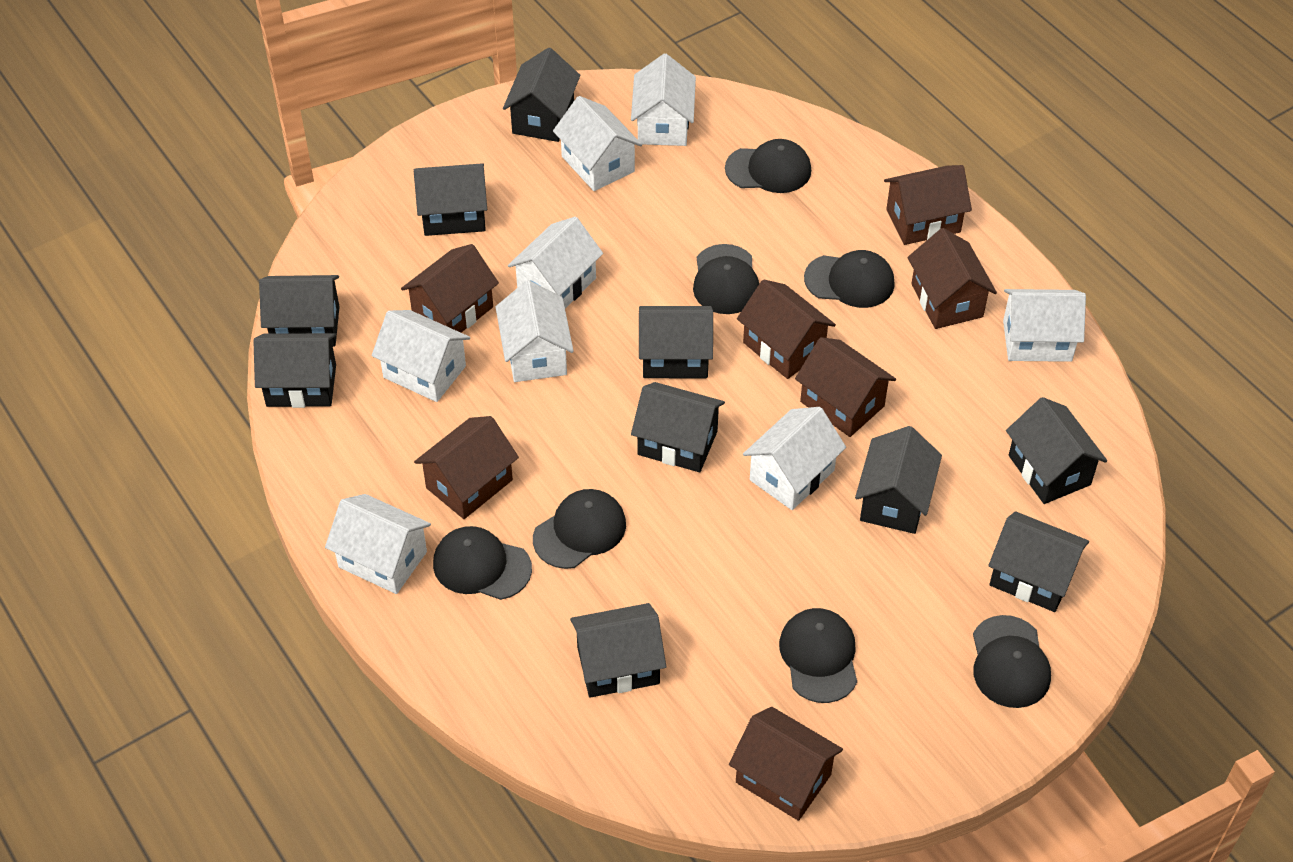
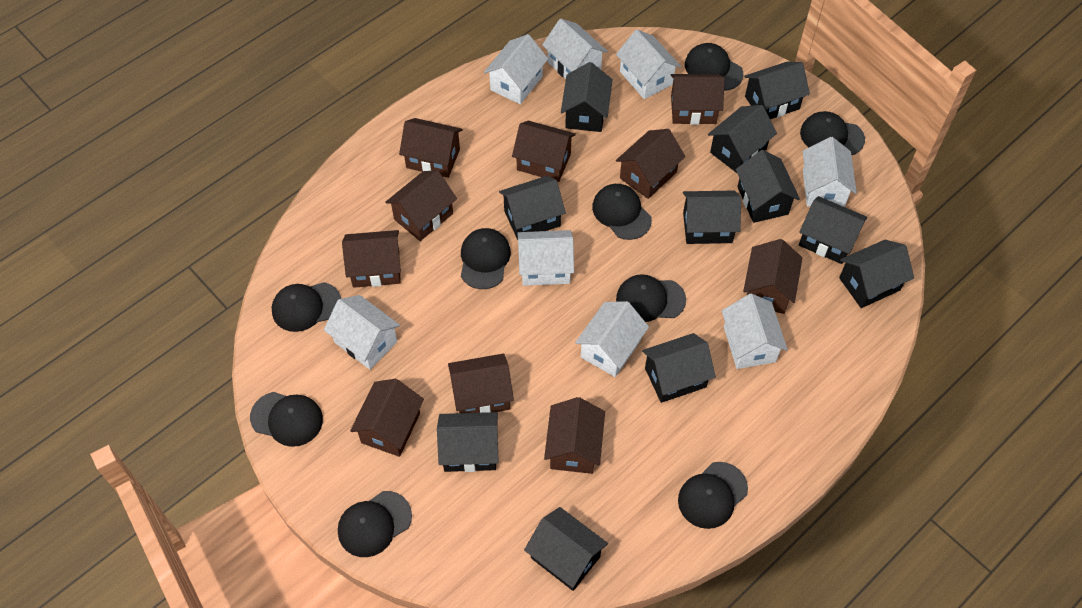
black cap: [433,526,532,600] [533,489,626,569] [693,244,759,314] [725,139,811,193] [779,608,857,703] [804,250,895,308] [973,615,1051,708] = 7 -> [250,392,323,447] [272,282,341,332] [338,491,412,557] [461,228,511,289] [592,184,652,240] [616,274,686,322] [678,462,748,529] [685,43,743,91] [800,111,865,155] = 9
black house: [253,333,336,408] [259,275,339,347] [414,163,487,236] [503,48,580,142] [570,603,666,698] [631,382,725,472] [639,306,713,378] [855,426,942,534] [988,511,1089,612] [1006,397,1107,504] = 10 -> [437,412,499,472] [499,176,566,240] [524,507,608,591] [561,62,613,132] [642,333,716,403] [683,190,741,244] [708,105,777,173] [736,150,800,223] [744,61,810,119] [799,196,868,264] [839,240,914,308] = 11
brown house: [401,244,499,332] [414,416,519,519] [729,707,843,821] [737,280,836,379] [795,337,896,437] [884,165,972,245] [907,228,997,329] = 7 -> [342,230,401,288] [350,379,424,457] [385,170,457,241] [399,118,463,178] [448,353,514,413] [512,121,576,182] [544,397,605,474] [616,129,685,199] [671,74,725,125] [743,239,802,314] = 10

